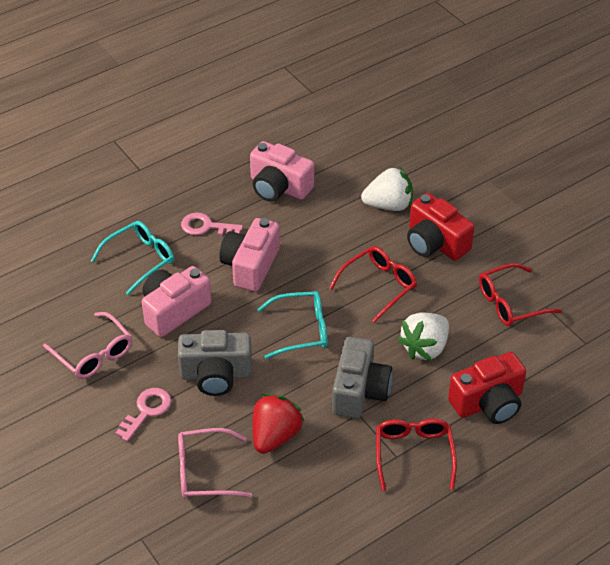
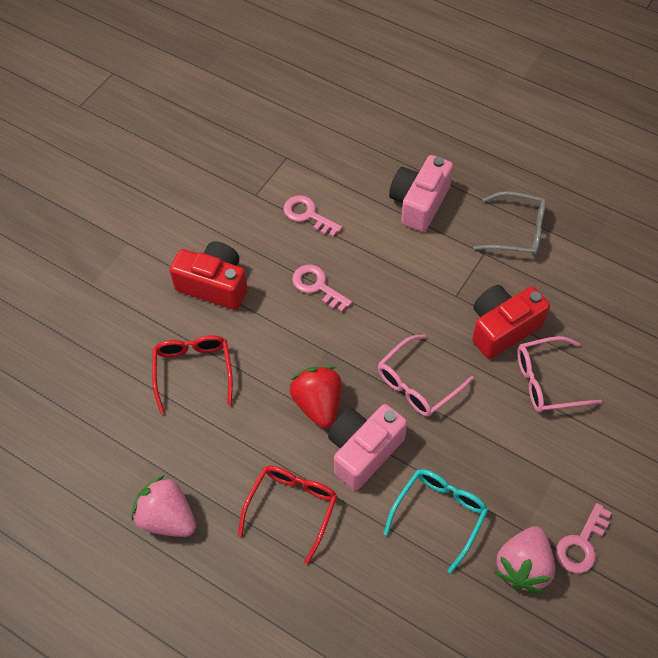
grey camera: [178,330,252,396] [332,337,392,418] = 2 -> none = 0
grey glasses: none = 0 -> [473,191,546,257] = 1
pink camera: [142,266,212,337] [219,218,280,292] [250,141,314,202] = 3 -> [328,404,407,490] [389,155,453,232] = 2
pink key: [115,388,172,442] [181,212,243,236] = 2 -> [283,195,342,237] [292,265,352,312] [556,503,611,573] = 3
pink strawberry: none = 0 -> [132,475,196,537] [495,526,555,593] = 2
red glasses: [329,246,417,323] [376,419,457,491] [479,263,562,326] = 3 -> [152,335,233,414] [238,465,337,564] = 2
turquoise glasses: [91,221,174,295] [257,291,328,359] = 2 -> [383,469,488,573] = 1
white strawberry: [361,167,413,211] [398,313,449,361] = 2 -> none = 0

